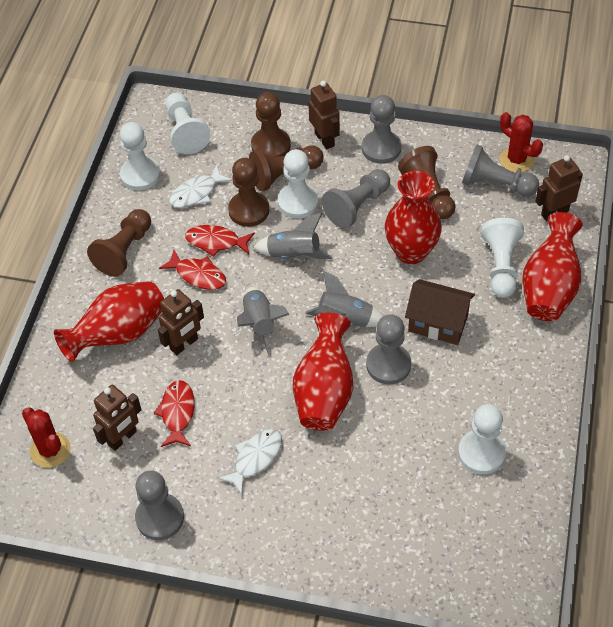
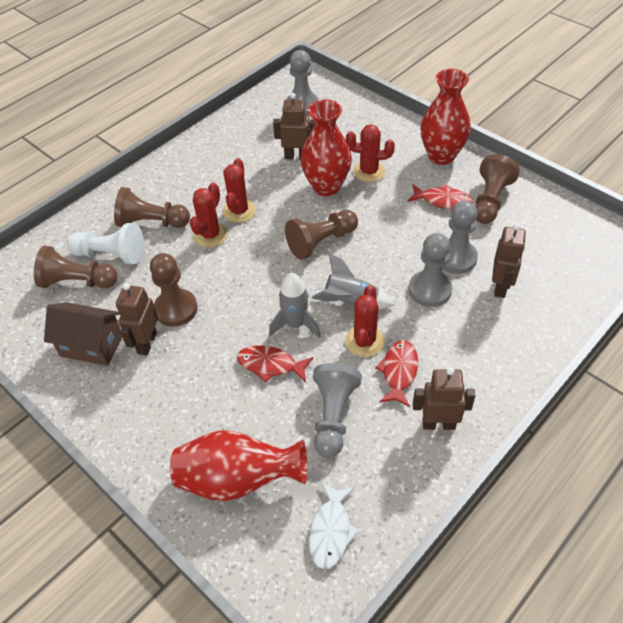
grey pawn: [135,470,184,540] [322,169,390,228] [362,95,401,164] [366,314,411,384] [462,144,539,197] = 5 -> [286,50,319,115] [313,363,362,458] [409,233,452,307] [442,200,478,274] = 4
grey rocket: [237,287,290,355] [253,213,333,259] [305,270,384,327] = 3 -> [269,272,321,338] [312,253,394,309] = 2
red cactus: [22,408,71,468] [499,112,543,173] = 2 -> [190,183,228,247] [223,158,256,223] [345,285,385,357] [346,124,395,182] = 4
red vase: [54,281,164,362] [293,313,353,431] [385,171,442,264] [522,212,583,321] = 4 -> [170,430,307,501] [300,99,352,196] [420,69,471,165] = 3
white fish: [169,165,232,208] [218,429,282,495] = 2 -> [309,482,359,569] = 1
white pawn: [120,122,161,191] [165,93,210,154] [278,149,319,218] [458,404,506,474] [481,218,524,298] = 5 -> [67,223,144,264] = 1

